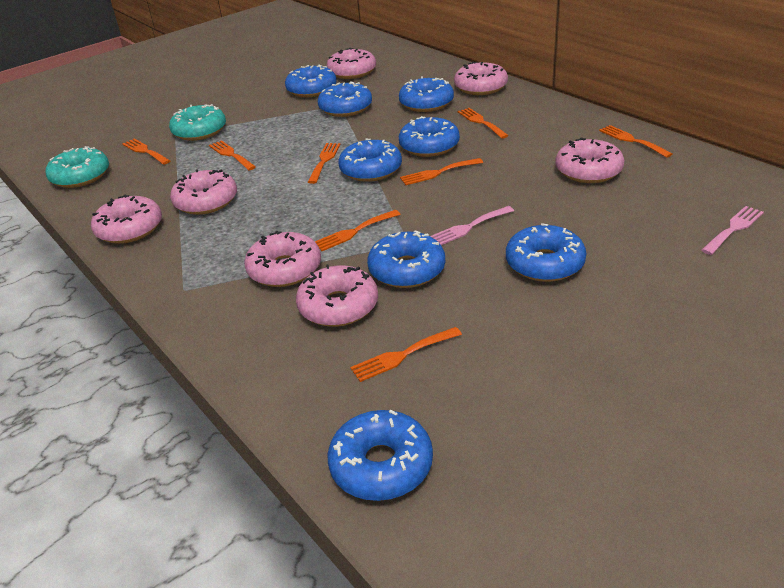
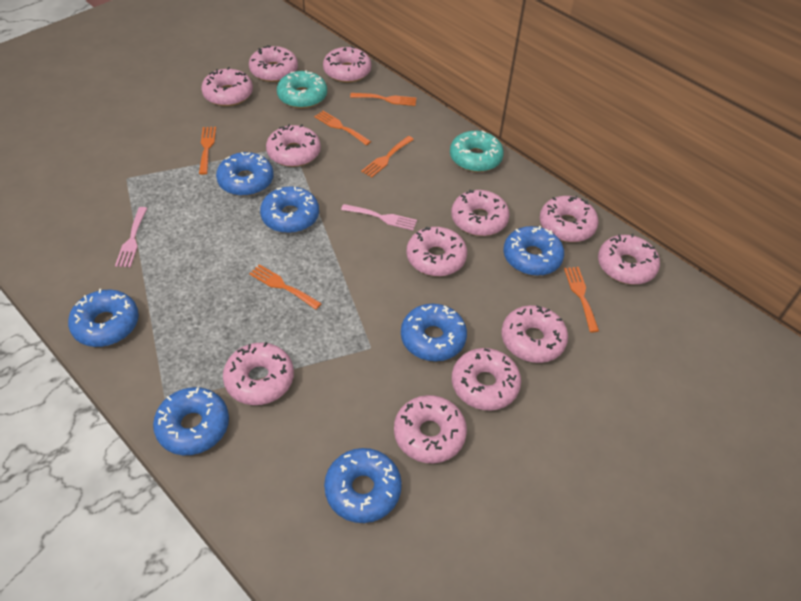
blue donut: [285,65,337,97] [318,81,372,117] [328,410,433,501] [338,139,402,182] [367,230,445,288] [399,76,454,112] [399,116,460,157] [506,223,586,282] = 8 -> [68,289,139,347] [153,387,229,455] [216,152,274,196] [260,186,319,233] [324,448,402,523] [401,304,467,361] [503,226,564,276] = 7
orange fork: [122,138,170,165] [209,140,256,170] [308,143,341,184] [315,210,401,251] [350,327,462,382] [400,158,483,185] [458,108,509,139] [599,125,673,158] = 8 -> [199,127,216,175] [249,264,322,310] [314,111,371,145] [350,93,416,106] [361,136,414,178] [564,267,599,333] = 6
pink donut: [91,194,162,244] [170,169,237,215] [244,231,321,287] [296,264,378,327] [327,48,376,79] [454,62,508,95] [555,137,625,183] = 7 -> [201,67,253,106] [223,342,294,405] [249,45,298,82] [266,124,321,167] [323,46,371,83] [394,395,467,463] [407,226,467,276] [451,189,510,236] [452,348,521,410] [501,305,568,363] [540,196,599,242] [598,234,660,285] = 12

